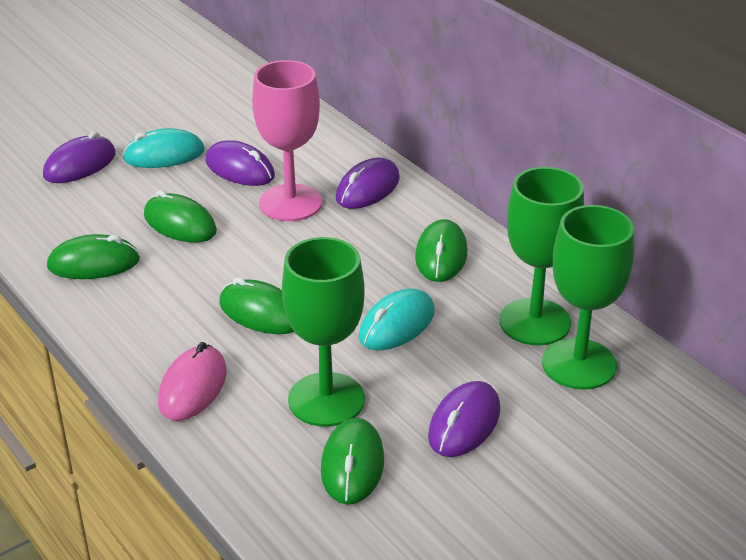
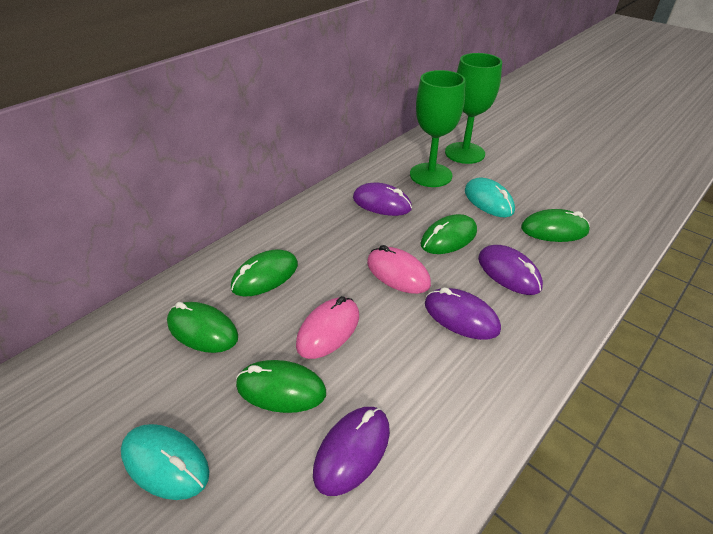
green goblet: [282,237,365,427] [499,167,584,346] [542,205,634,390] = 3 -> [410,70,466,187] [445,53,502,164] = 2
pink goblet: [252,60,322,221] = 1 -> none = 0
pink mouse: [158,342,227,421] = 1 -> [296,296,359,359] [367,245,431,294] = 2

